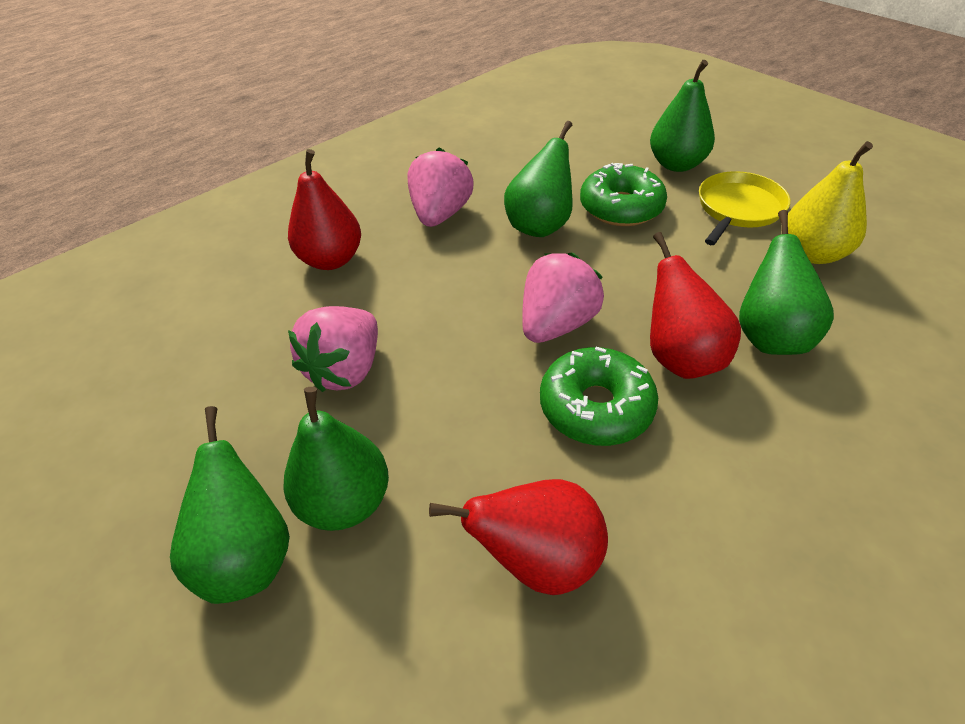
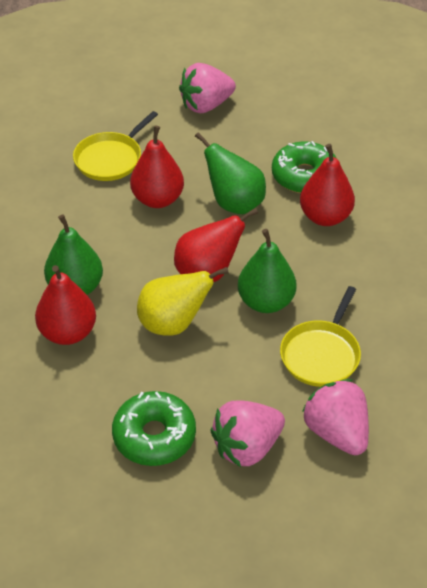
green pear: [170,406,290,604] [283,387,389,531] [504,121,573,237] [650,60,715,172] [739,210,834,355] = 5 -> [44,215,103,295] [195,132,266,214] [238,229,296,313] = 3
red pear: [288,149,361,270] [429,479,608,595] [650,232,741,379] = 3 -> [35,265,96,345] [130,126,184,208] [174,208,258,282] [300,144,355,226] = 4
yellow pan: [699,171,790,245] = 1 -> [73,111,158,181] [280,286,361,387] = 2

